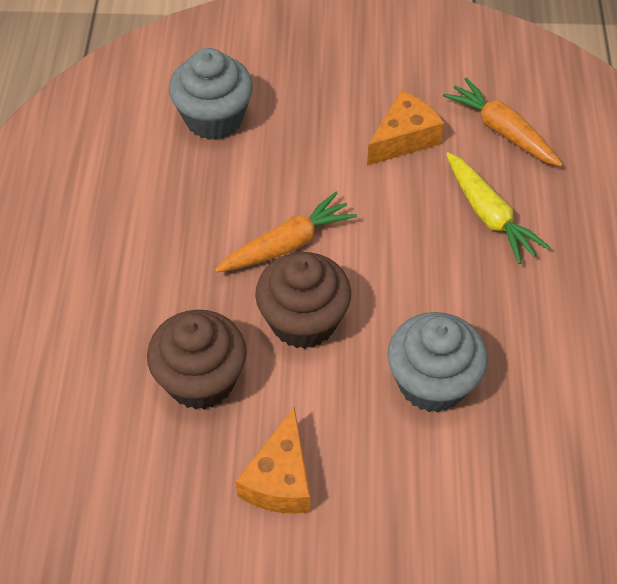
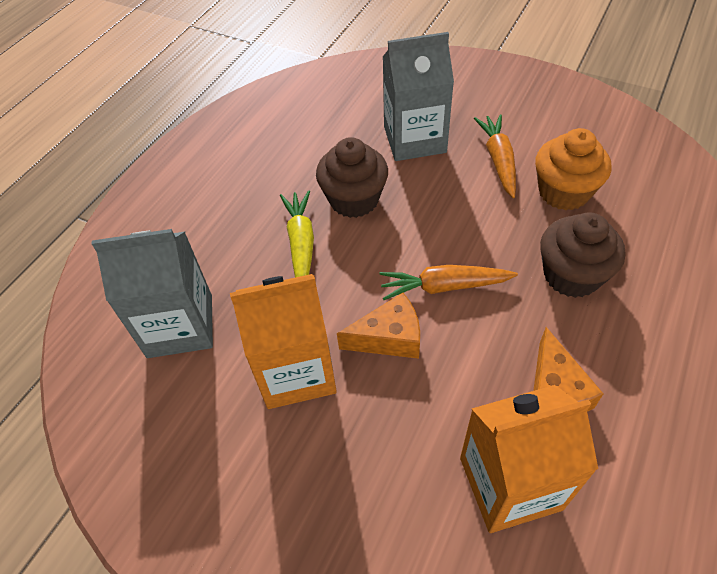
grey carton: none = 0 -> [91,229,213,358] [383,32,454,161] = 2
grey cupcake: [169,48,253,140] [387,312,488,413] = 2 -> none = 0
orange carton: none = 0 -> [230,274,337,409] [460,385,598,533] = 2
orange cupcake: none = 0 -> [535,128,611,211] = 1

